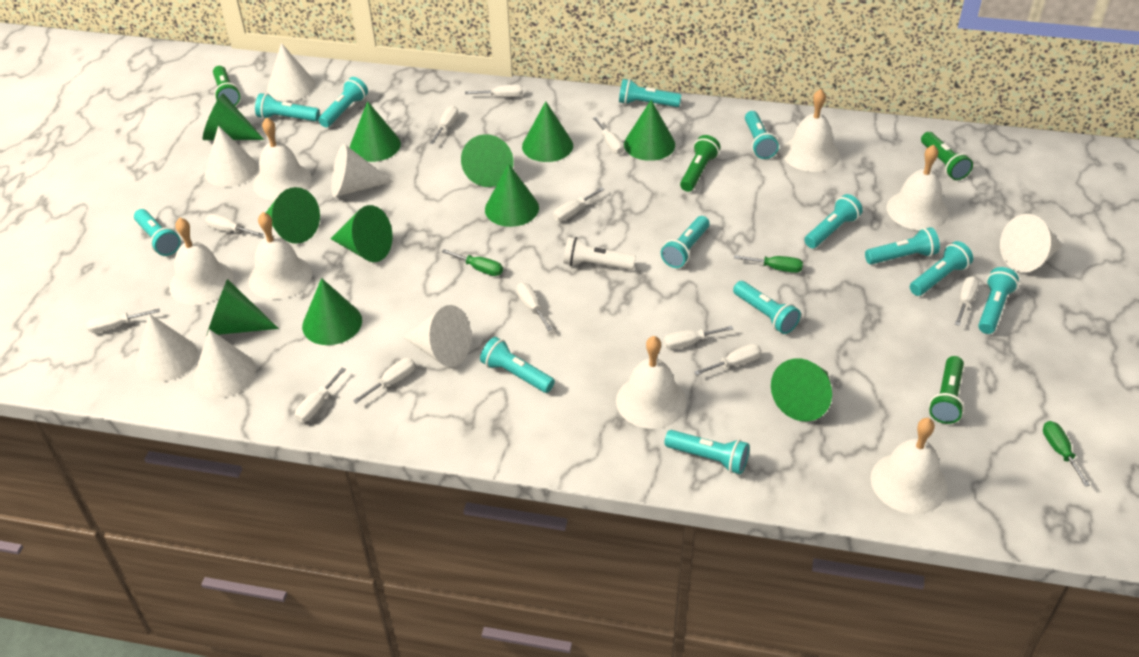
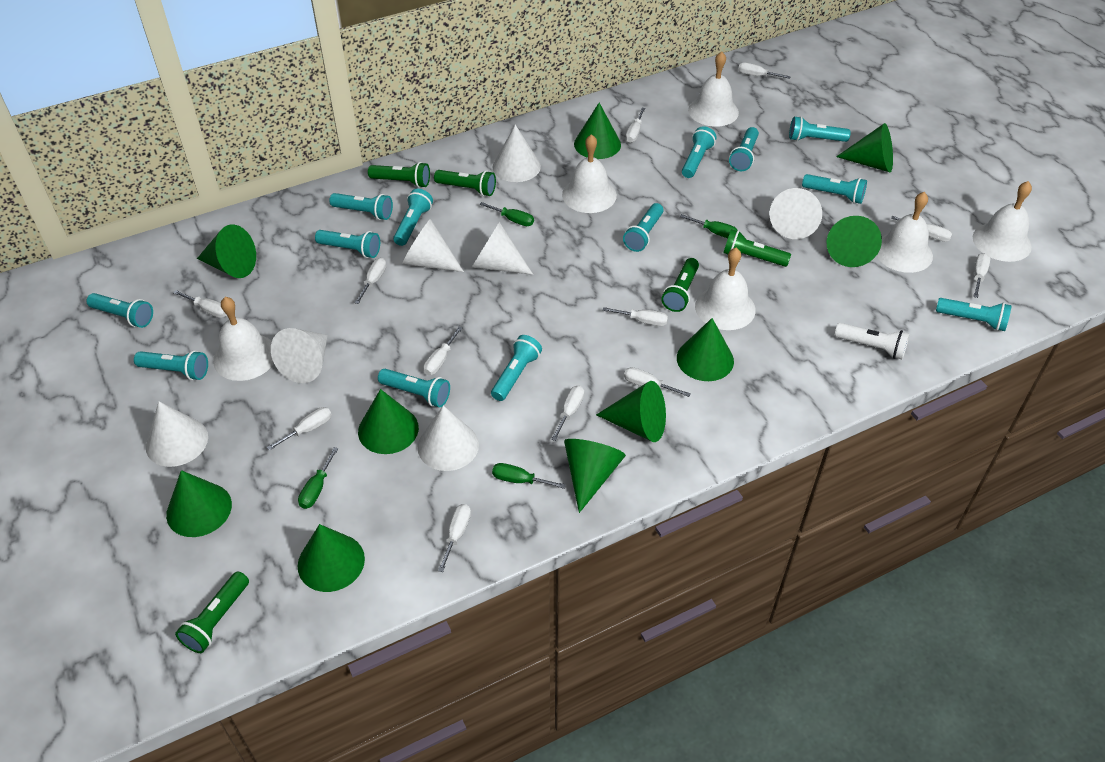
green cone: [203,93,264,140] [206,279,279,336] [266,187,320,244] [302,278,362,345] [330,205,393,262] [350,101,401,162] [461,134,514,187] [485,163,539,227] [522,101,573,162] [624,100,675,161] [771,358,832,422] = 11 -> [166,470,232,537] [197,225,256,278] [298,524,365,592] [358,389,419,454] [564,439,626,513] [574,103,621,159] [596,381,666,442] [677,318,734,381] [827,216,882,267] [836,123,893,172] = 10
green flashlight: [213,66,240,106] [680,135,721,192] [921,132,973,180] [929,356,964,424] = 4 -> [175,572,249,653] [368,162,430,188] [434,170,496,196] [661,258,699,312] [723,229,791,267] = 5
green screwdriver: [442,249,503,276] [734,255,803,273] [1043,421,1090,487] = 3 -> [298,447,339,509] [479,202,534,226] [492,463,566,489] [680,214,737,238] = 4
white bell: [169,218,234,305] [248,212,312,299] [253,117,312,201] [616,336,686,429] [782,89,840,172] [870,418,947,514] [886,145,949,230] = 7 -> [213,297,274,381] [562,134,617,213] [688,51,739,127] [695,248,756,330] [876,192,933,273] [973,181,1032,262] = 6

